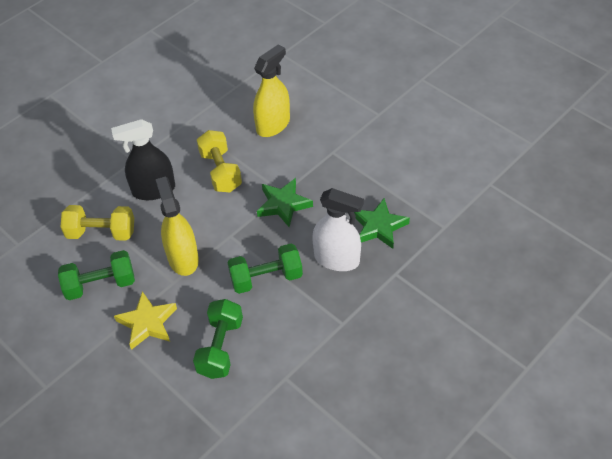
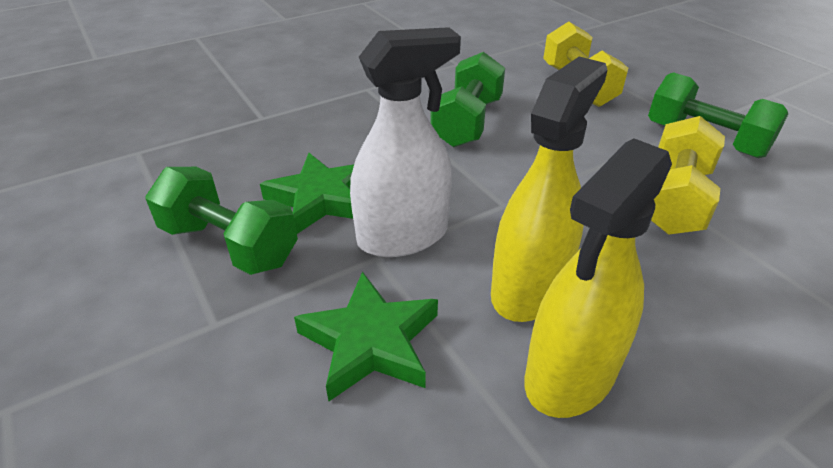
black spray bottle: [111,119,175,200] = 1 -> none = 0
yellow star: [114,291,177,350] = 1 -> none = 0

